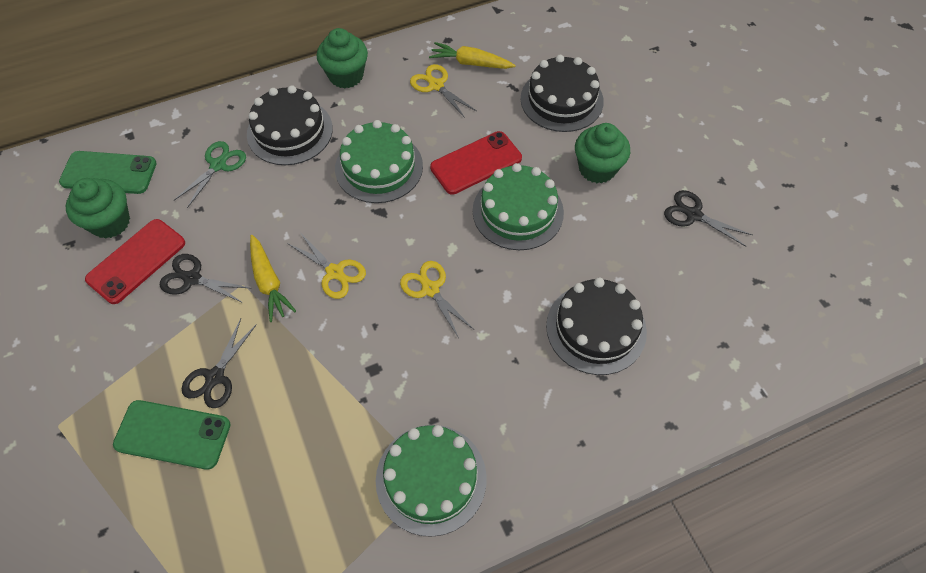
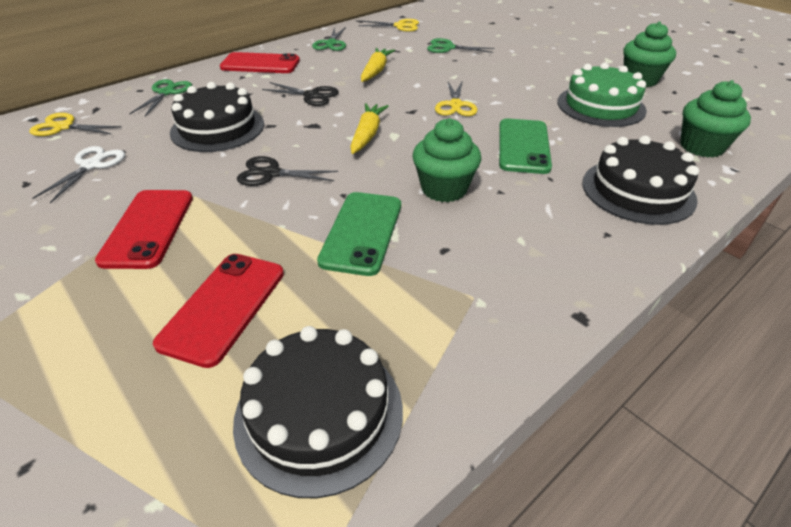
black scissors: [160,254,250,303] [182,319,257,408] [664,190,752,247] = 3 -> [237,156,338,186] [262,82,339,106] = 2
green cake: [335,120,423,203] [376,425,487,537] [473,163,564,250] = 3 -> [557,62,647,127] = 1
green scissors: [174,141,246,208] = 1 -> [129,79,192,116] [312,27,346,51] [427,38,494,53] = 3
red phone: [85,219,185,304] [430,131,522,195] = 2 -> [95,190,193,269] [153,254,284,368] [220,52,300,73] = 3
white scissors: none = 0 -> [33,146,125,203] = 1

